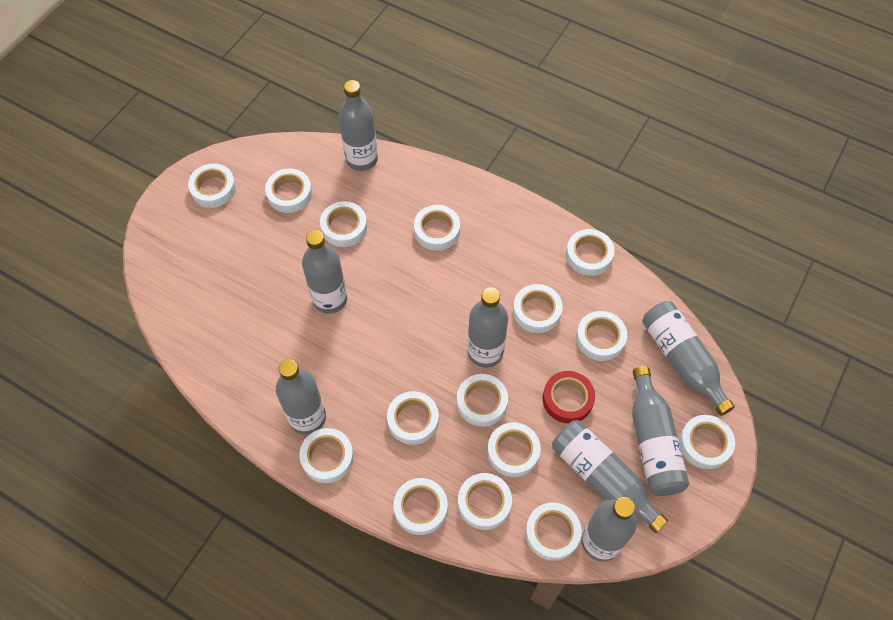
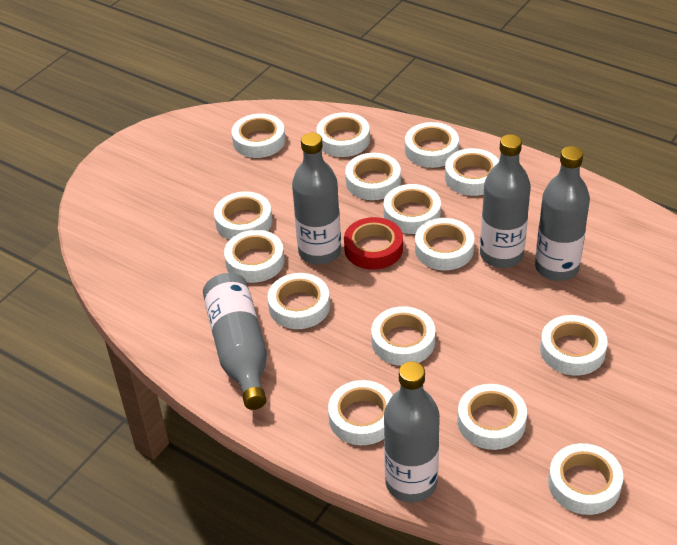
grey bottle: [276,359,326,435] [302,230,347,314] [339,80,378,171] [467,287,508,368] [552,420,668,533] [581,497,637,562] [632,366,689,496] [642,301,735,416] = 8 -> [203,273,267,410] [292,133,341,265] [384,361,440,502] [480,134,531,268] [535,146,590,281] = 5

